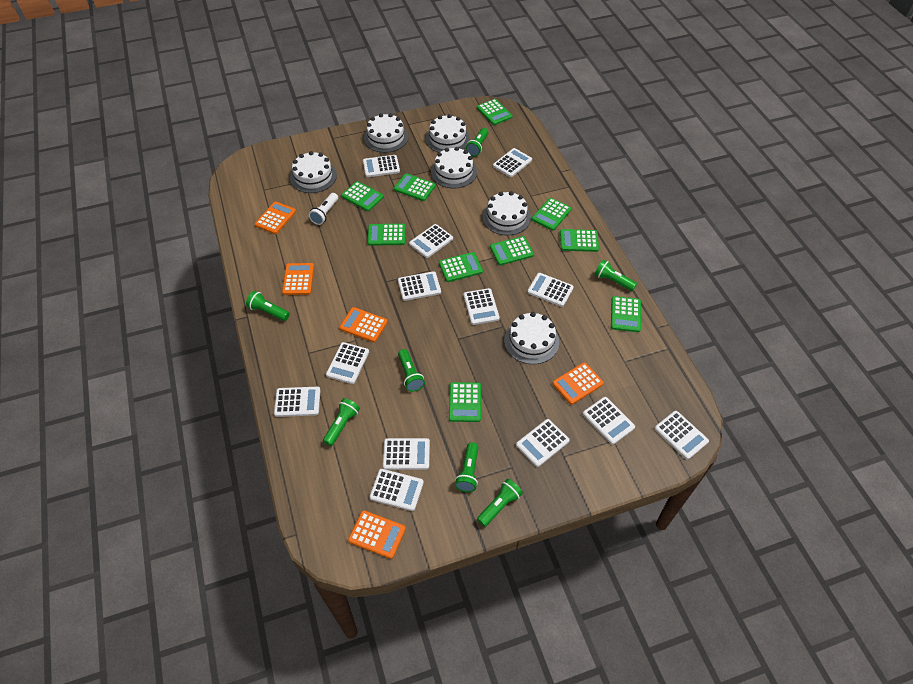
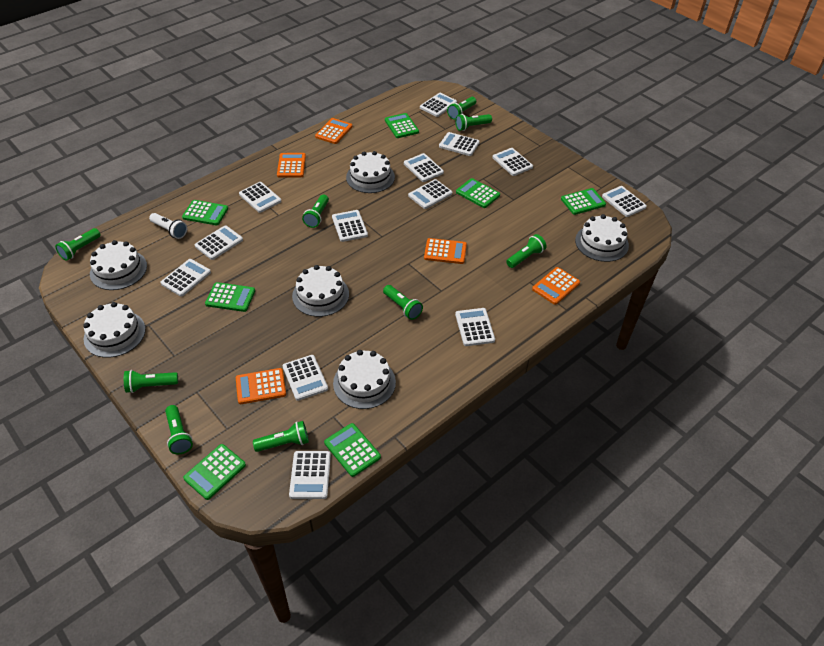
green calculator: [341,181,384,211] [367,224,406,246] [394,173,436,201] [439,252,483,282] [449,382,481,422] [477,99,513,125] [490,236,534,265] [532,198,572,231] [560,229,599,252] [611,296,641,332] = 10 -> [182,200,228,225] [183,444,246,500] [205,282,255,312] [324,423,381,477] [385,113,419,138] [456,178,500,208] [561,188,606,215] = 7
green flashlight: [246,291,290,321] [323,398,360,446] [398,349,425,392] [455,442,479,492] [466,128,488,157] [477,479,523,527] [594,259,637,291] = 7 -> [55,228,101,261] [124,370,178,393] [165,405,193,454] [253,421,309,452] [302,195,329,228] [383,285,423,320] [447,97,476,120] [455,114,492,131] [506,234,546,268] = 9

